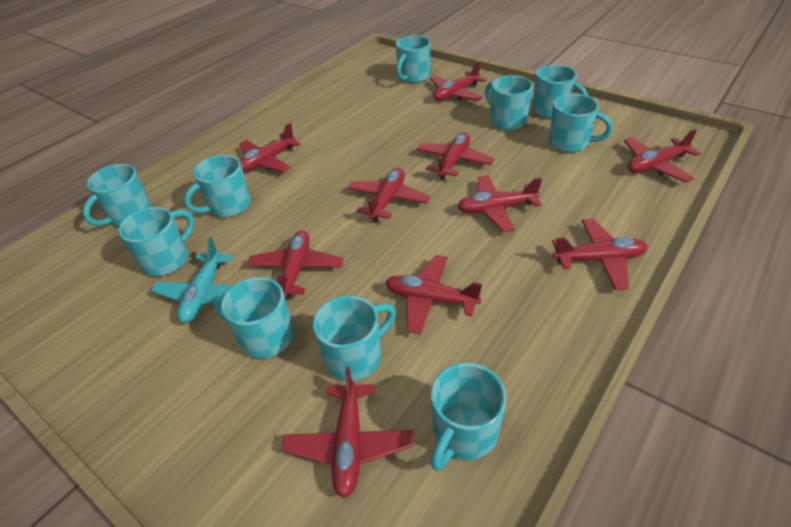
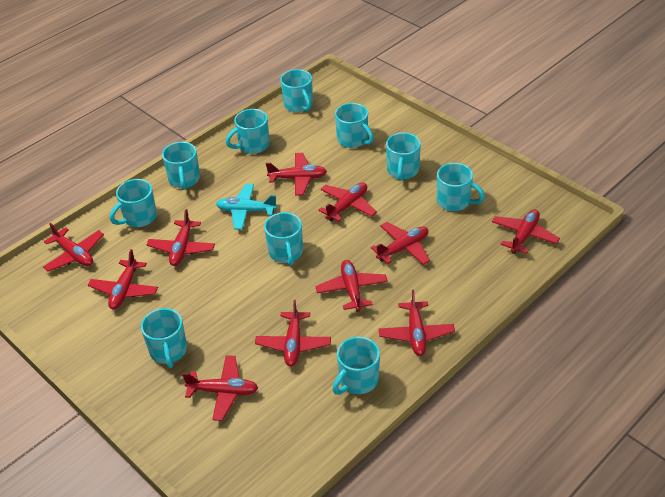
red plane: [239,123,301,172] [247,231,343,300] [282,367,413,499] [347,168,430,222] [385,255,482,334] [416,133,494,180] [430,61,487,101] [457,175,542,232] [552,219,648,290] [624,129,701,183] = 10 -> [43,223,104,272] [88,249,158,310] [147,209,215,266] [182,355,258,421] [255,300,331,367] [266,153,327,195] [315,260,388,312] [319,183,377,222] [371,222,430,265] [379,290,455,356] [492,209,560,254] = 11

